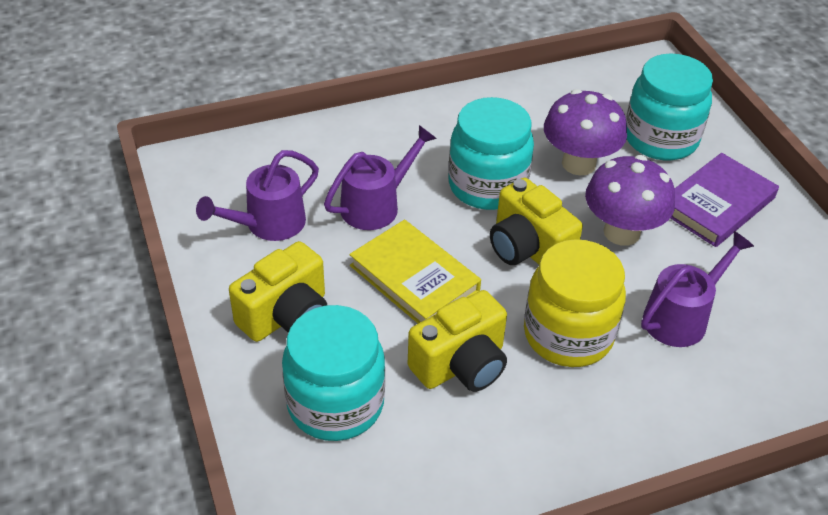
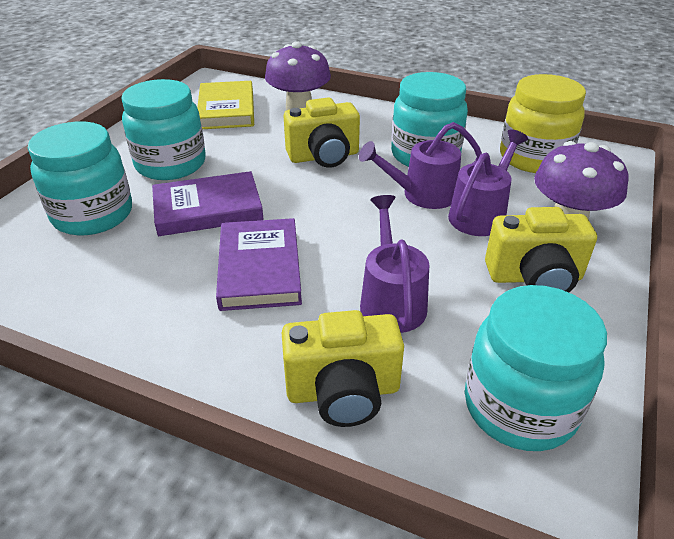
purple book: [670,153,779,247] = 1 -> [152,171,263,236] [216,218,302,311] = 2
turquoise jar: [282,305,385,441] [448,97,534,210] [626,54,713,160] = 3 -> [28,122,132,235] [121,79,206,180] [391,72,468,167] [465,285,607,451] = 4

